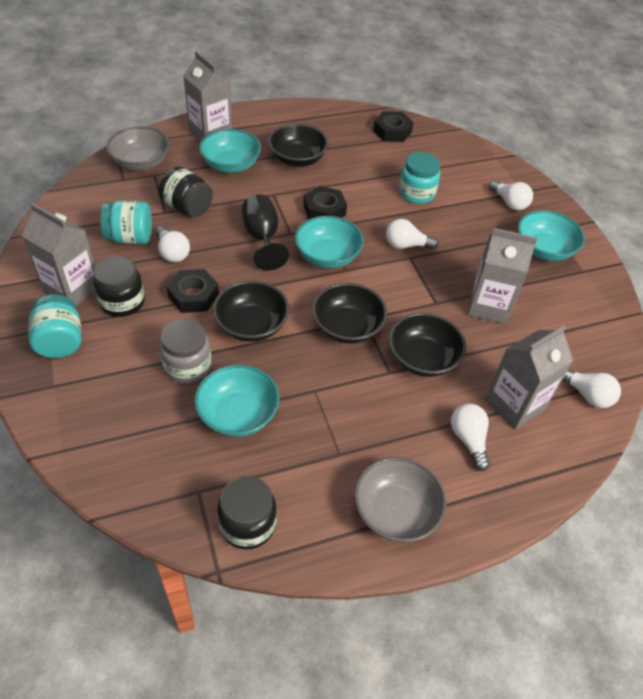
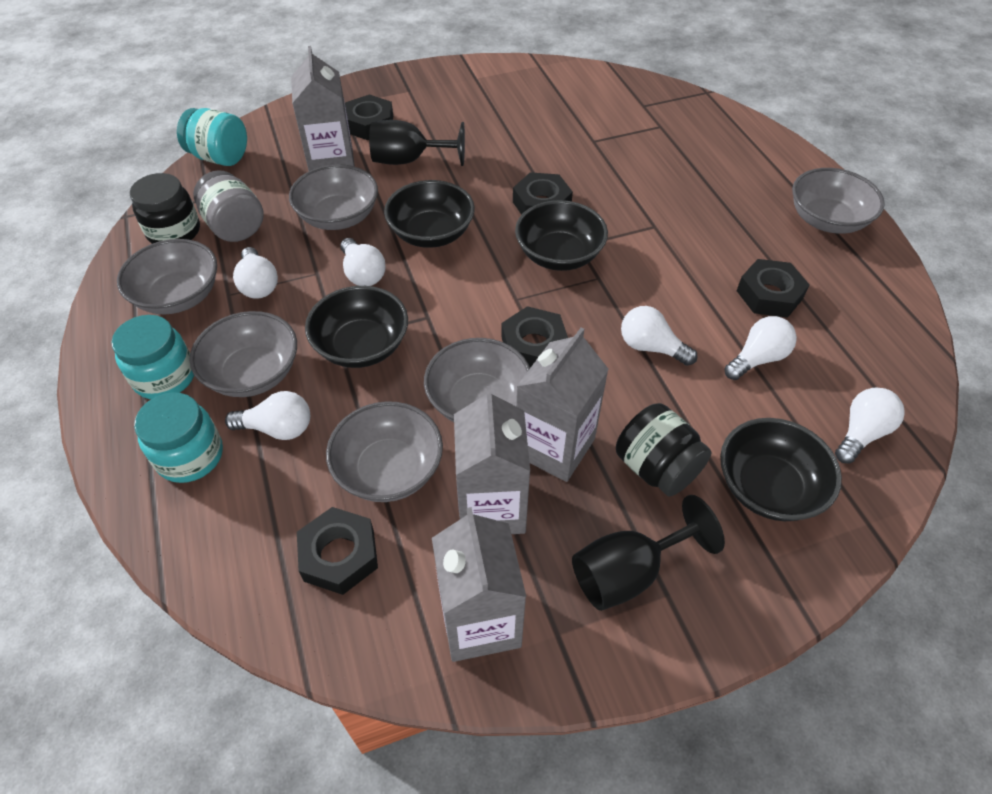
black goblet: [242,194,289,270] = 1 -> [369,120,465,166] [572,495,725,611] = 2
black jar: [94,256,145,317] [159,167,213,217] [218,476,277,550] = 3 -> [130,173,200,244] [616,403,712,496] = 2
black nut: [167,269,219,313] [303,186,347,219] [373,111,414,142] = 3 -> [297,507,378,595] [345,94,393,140] [501,306,568,368] [513,172,573,215] [737,259,810,318] = 5
grey bowl: [106,126,170,171] [354,457,446,542] = 2 -> [117,239,217,314] [189,311,297,397] [289,164,378,230] [326,401,443,502] [424,338,530,422] [792,168,885,234] = 6
turquoise bowl: [194,365,280,437] [199,129,261,173] [295,216,364,269] [518,210,585,261] = 4 -> none = 0
white light bulb: [156,226,190,262] [386,219,438,249] [451,404,490,471] [489,180,533,210] [562,369,621,408] = 5 -> [225,391,310,440] [233,247,278,299] [340,238,386,286] [621,306,697,366] [724,316,797,380] [835,387,905,463] = 6

